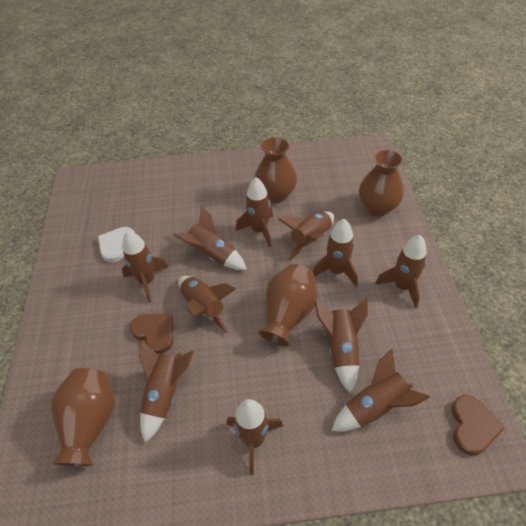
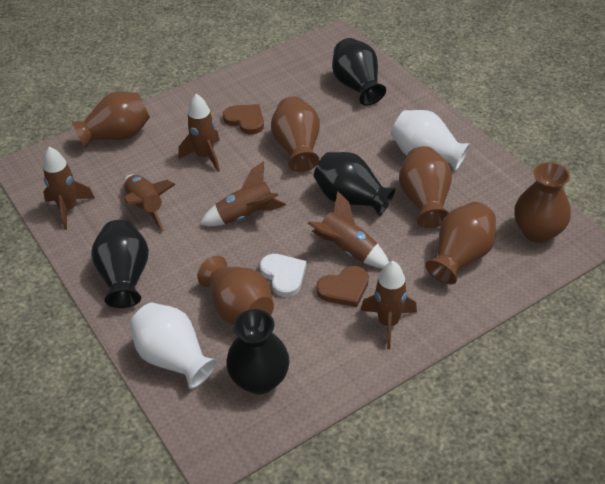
black vase: none = 0 -> [91,220,149,308] [226,309,290,394] [314,152,396,217] [332,38,386,106] = 4
brown rocket: [122,230,169,302] [139,340,194,443] [173,206,247,270] [178,276,236,333] [227,399,283,475] [236,177,273,247] [278,212,334,261] [313,219,358,287] [314,298,368,393] [331,349,430,432] [375,235,427,308] = 11 -> [43,147,95,230] [124,174,176,231] [179,94,220,172] [200,161,286,226] [307,191,389,268] [360,261,417,349] = 6
brown vase: [51,368,115,466] [255,137,297,203] [258,264,318,346] [359,149,404,216] = 4 -> [72,92,150,149] [197,256,274,324] [271,96,320,172] [399,146,452,228] [425,202,496,285] [514,162,571,243] = 6
white vase: none = 0 -> [130,303,217,389] [391,110,471,171] = 2

